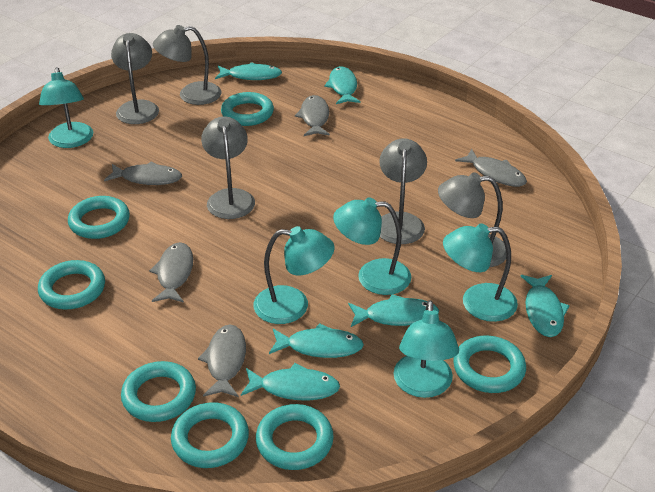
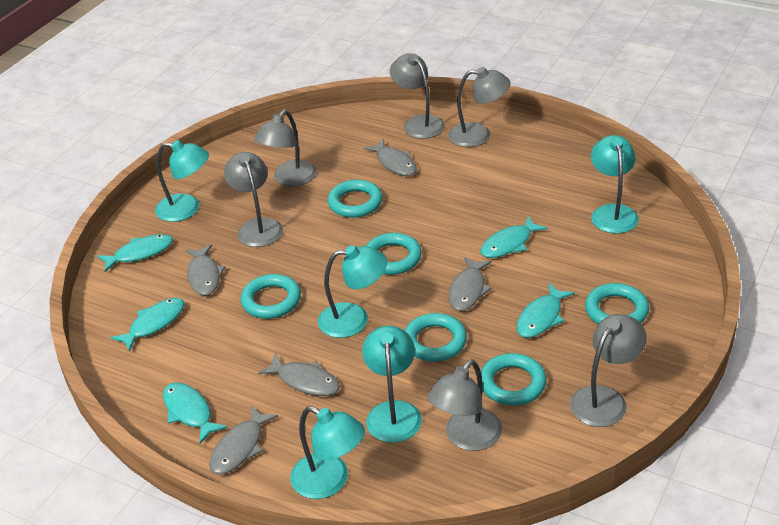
grey lamp: [111,33,159,124] [153,25,221,105] [201,116,255,219] [379,138,427,244] [438,172,506,267] = 5 -> [224,152,283,247] [254,110,317,186] [390,53,445,139] [428,359,502,451] [448,67,511,147] [570,314,647,427] = 6
turquoise fish: [215,62,282,80] [241,363,340,400] [269,323,364,358] [324,66,361,104] [348,294,439,327] [521,275,570,337] = 6 -> [97,234,173,272] [111,298,185,352] [163,383,228,444] [480,216,548,258] [516,283,575,338] = 5
turquoise ring: [38,260,105,309] [68,196,130,239] [121,361,196,422] [171,402,249,468] [221,92,274,126] [256,404,334,470] [453,336,526,393] = 7 -> [241,274,301,319] [328,180,382,218] [366,233,422,275] [405,313,467,362] [481,353,546,406] [585,283,649,324] = 6

